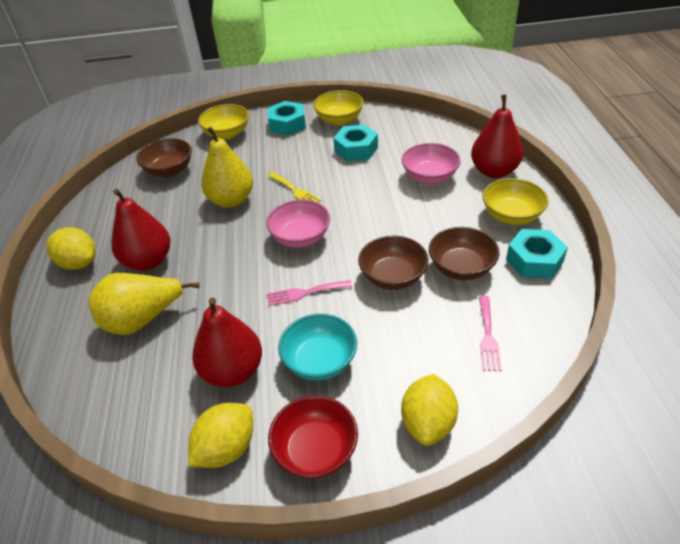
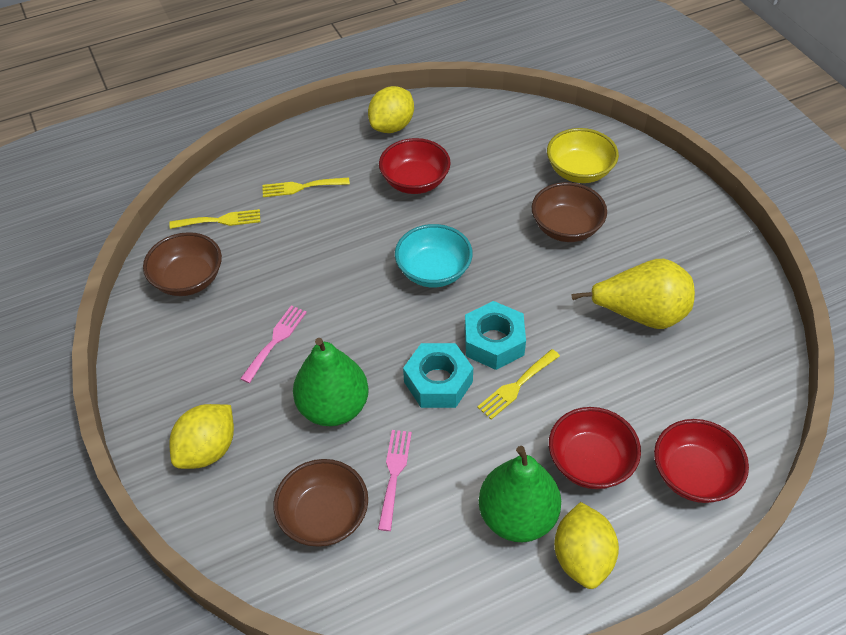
green pear: none = 0 -> [293,338,369,426] [479,446,561,542] = 2
pink bowl: [266,200,330,248] [402,143,461,184] = 2 -> none = 0
red bowl: [268,395,358,479] = 1 -> [379,138,451,194] [549,407,641,489] [654,419,749,503] = 3
red pear: [111,189,170,271] [192,298,262,387] [471,94,523,178] = 3 -> none = 0
turquoise nut: [268,101,306,136] [333,124,378,162] [506,229,568,279] = 3 -> [403,343,473,408] [465,301,526,370] = 2
yellow bowl: [198,104,249,139] [313,90,364,125] [483,178,548,225] = 3 -> [547,128,619,183] = 1
yellow fork: [268,172,321,203] = 1 -> [169,209,260,229] [262,177,350,197] [477,349,560,420] = 3
yellow pear: [89,273,200,335] [201,127,253,208] = 2 -> [571,259,695,329] = 1

